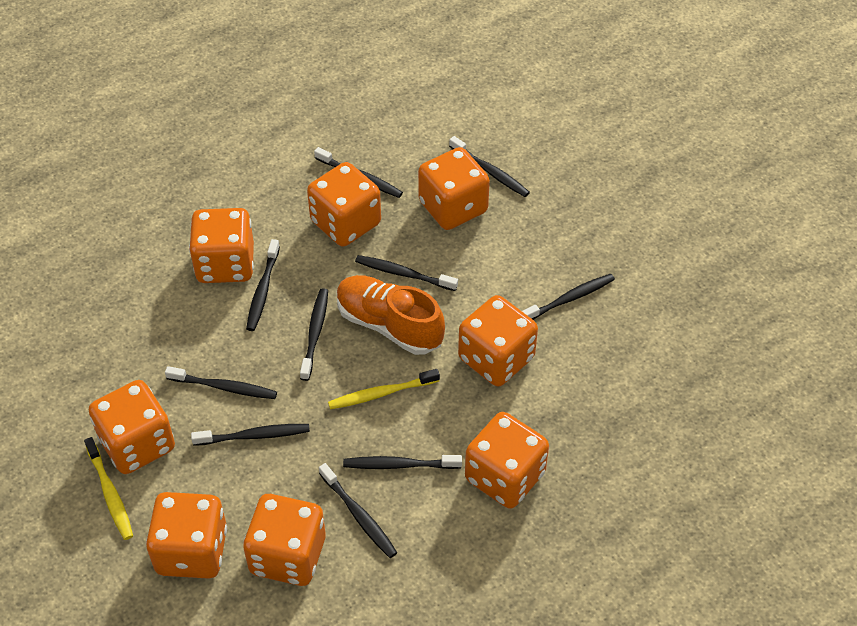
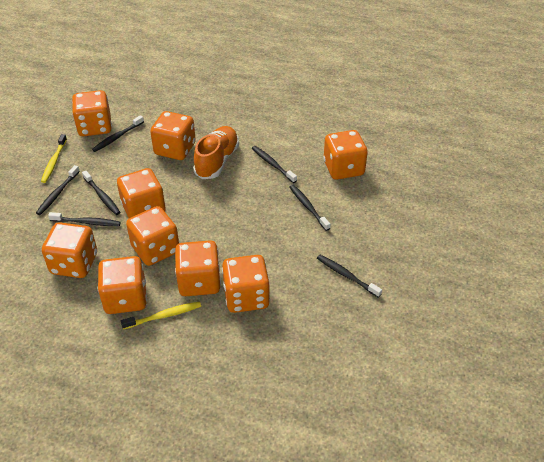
black toothbrush: [165,366,277,399] [191,424,310,446] [246,239,280,331] [300,288,328,381] [314,147,403,198] [319,463,398,558] [343,455,462,469] [355,255,458,291] [449,136,530,197] [522,274,615,320] = 10 -> [36,165,80,215] [48,212,121,226] [82,171,120,215] [92,115,144,152] [252,146,297,183] [289,185,330,231] [317,255,382,298] = 7
orange dice: [89,380,175,474] [146,492,227,579] [189,208,254,283] [243,494,325,586] [307,162,381,246] [418,147,490,230] [458,295,538,386] [465,412,549,509] = 8 -> [42,222,97,278] [72,90,112,136] [98,256,147,314] [117,168,166,218] [126,206,179,266] [150,111,196,160] [175,240,221,296] [222,255,270,313] [323,130,368,180] = 9

